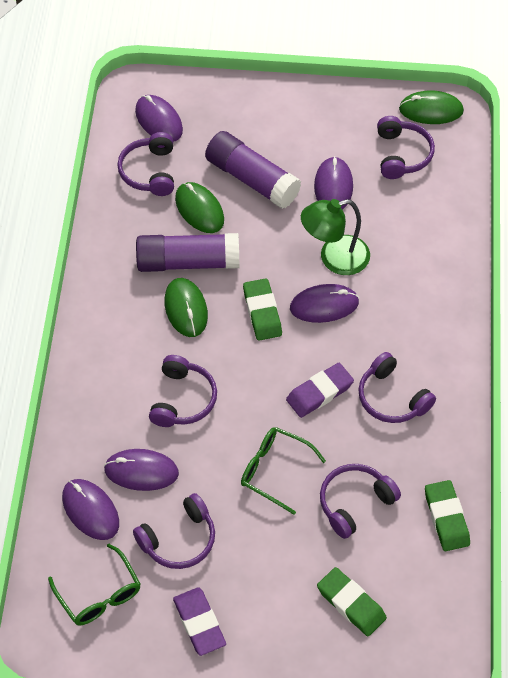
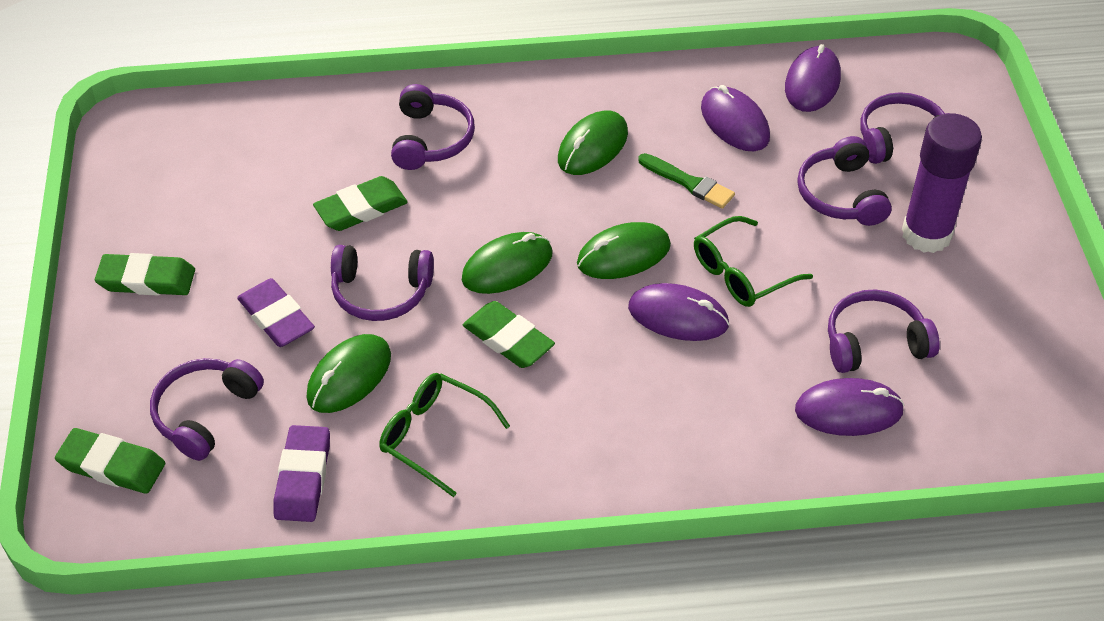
green brush: none = 0 -> [638,153,735,209] = 1
green eraser: [243,278,282,341] [317,567,387,636] [425,480,470,551] = 3 -> [55,428,165,494] [95,253,195,296] [313,176,408,231] [463,301,555,368] = 4
green lamp: [301,199,370,275] = 1 -> none = 0
green mouse: [164,278,208,337] [175,182,224,233] [399,90,464,124] = 3 -> [306,334,391,413] [462,232,553,294] [558,111,628,175] [577,222,671,279] = 4
purple glue stick: [136,233,239,272] [205,131,301,209] = 2 -> [902,113,982,253] = 1
purple mouse: [62,479,119,540] [104,449,179,491] [135,95,183,142] [290,284,359,323] [314,156,353,210] = 5 -> [628,283,729,341] [701,85,770,151] [785,44,841,112] [795,378,905,436] = 4

